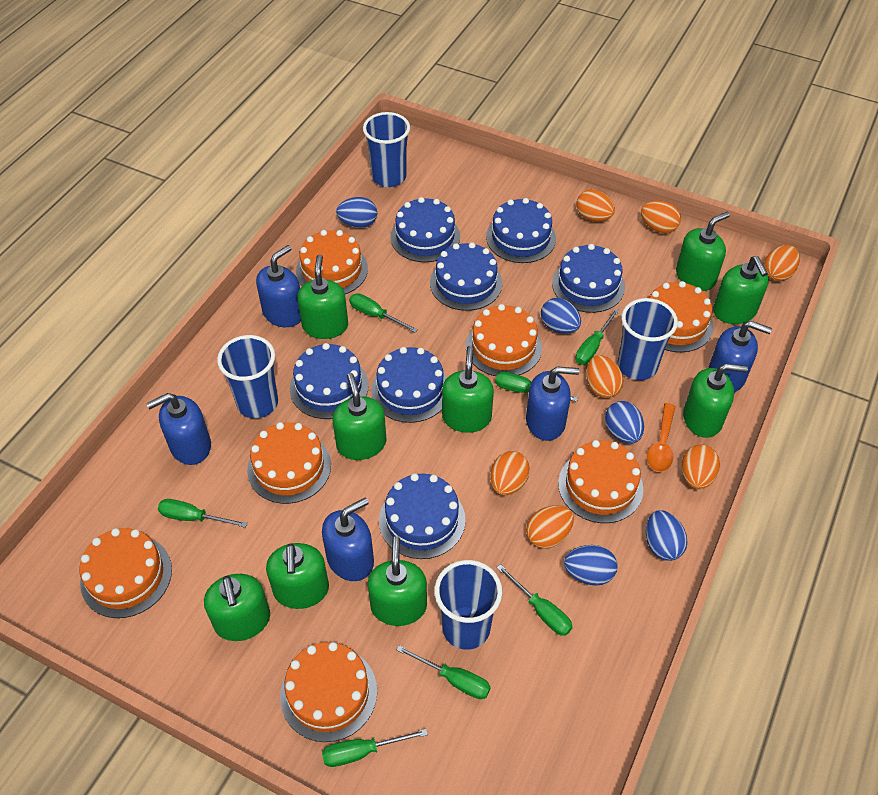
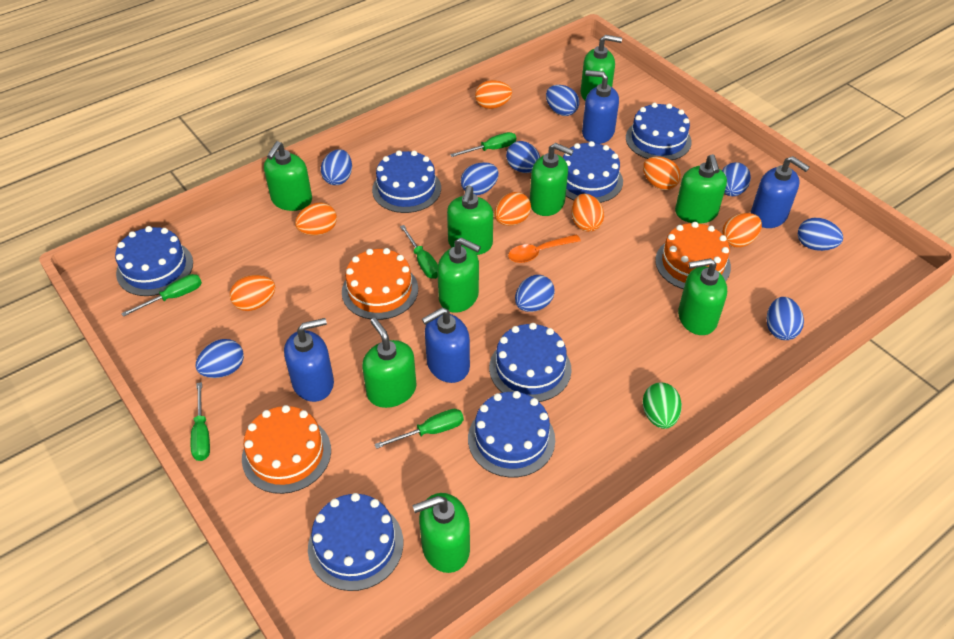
blue cup: [217,335,278,418] [363,112,410,187] [434,560,502,650] [618,298,678,380] = 4 -> none = 0
blue egg: [336,197,377,228] [541,298,581,334] [564,545,618,586] [605,401,644,444] [646,510,687,561] = 5 -> [195,339,244,378] [321,149,352,185] [461,162,499,195] [506,141,540,173] [515,275,555,312] [546,85,579,116] [722,162,751,197] [767,297,804,340] [798,218,843,251] = 9
blue soap dispenser: [146,393,211,465] [256,245,301,327] [322,497,374,581] [526,366,579,441] [708,321,772,393] = 5 -> [284,318,334,402] [422,307,470,383] [582,70,619,144] [751,156,810,228] = 4
green egg: none = 0 -> [642,382,682,429] = 1
green screwdriver: [158,499,247,528] [322,729,428,767] [349,293,418,332] [397,645,491,699] [495,372,578,402] [497,564,572,636] [576,308,619,365] = 7 -> [121,274,202,317] [191,382,210,461] [375,409,464,449] [400,225,438,279] [450,132,516,157] = 5
orange cake: [80,528,172,618] [247,422,331,504] [280,642,377,742] [296,230,368,294] [466,304,542,376] [558,440,643,523] [649,281,713,352] = 7 -> [242,405,331,494] [342,248,418,320] [655,222,731,289] = 3

